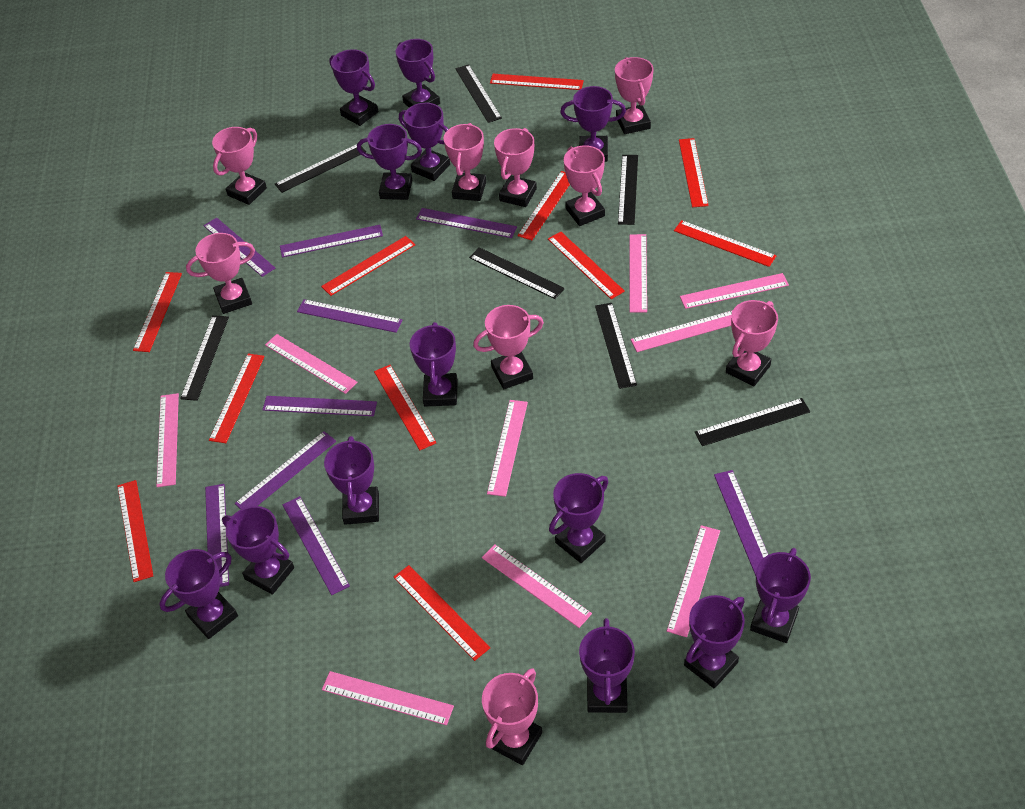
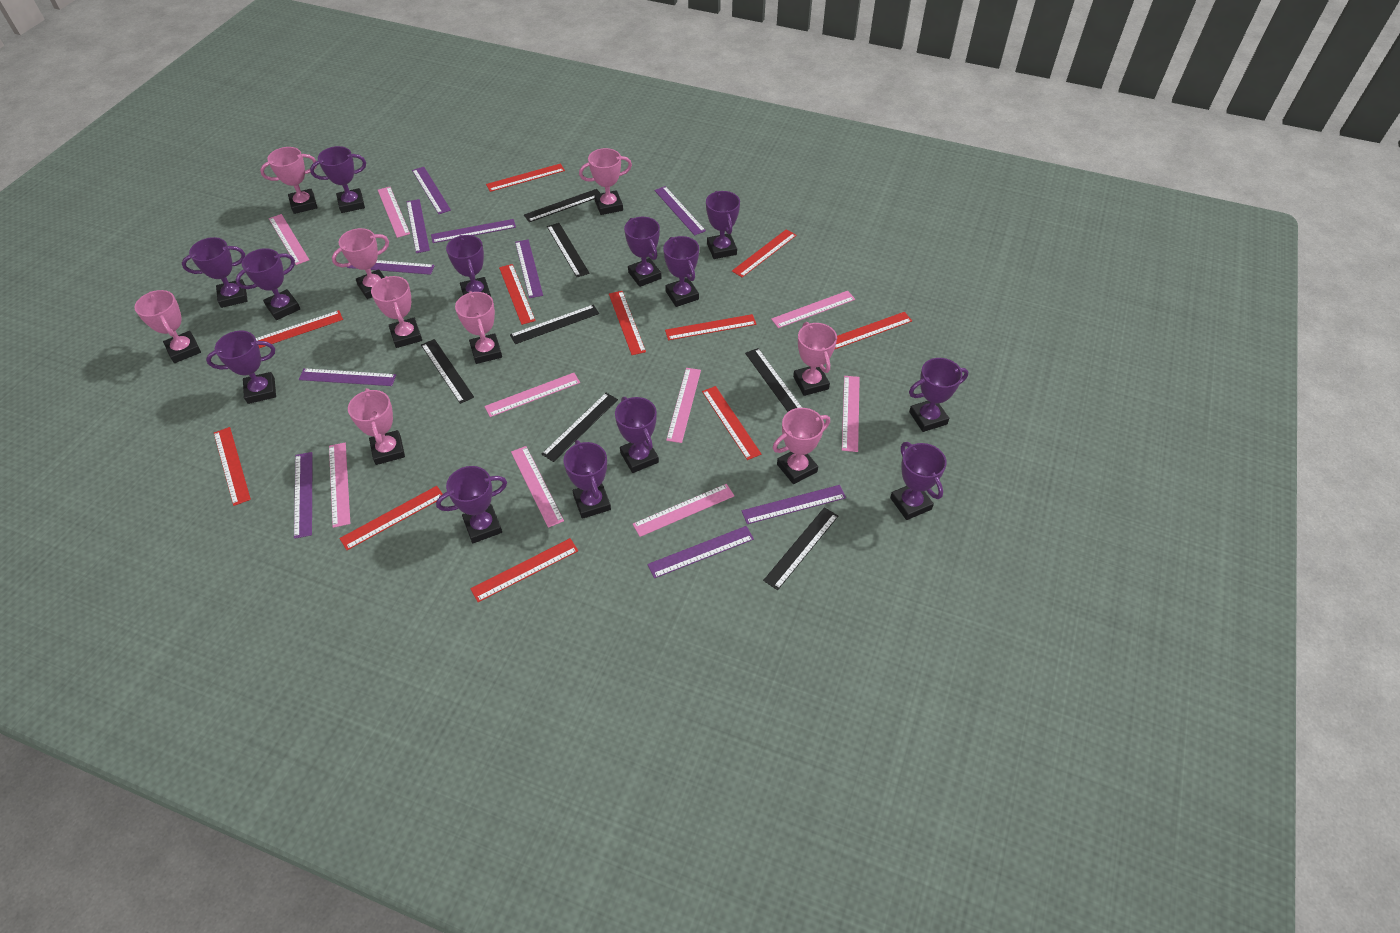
purple ruler: [204,217,275,277] [205,484,229,587] [235,431,336,509] [263,396,377,416] [280,225,383,257] [283,496,350,595] [297,299,403,333] [416,208,517,238] [714,470,768,576] = 9 -> [294,452,313,539] [299,368,396,386] [347,260,435,275] [407,199,430,253] [412,167,451,214] [431,219,516,243] [515,240,543,298] [647,526,754,578] [654,186,706,236] [742,485,846,524] = 10

